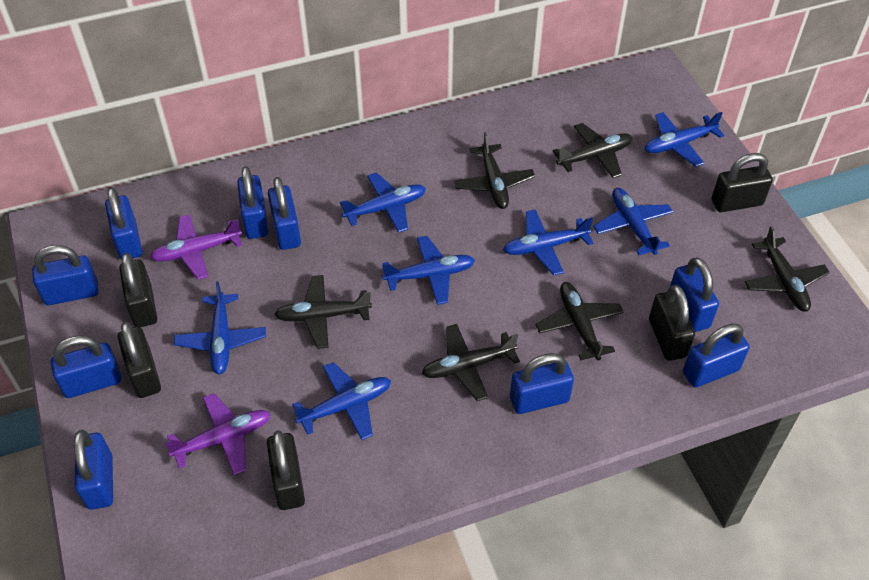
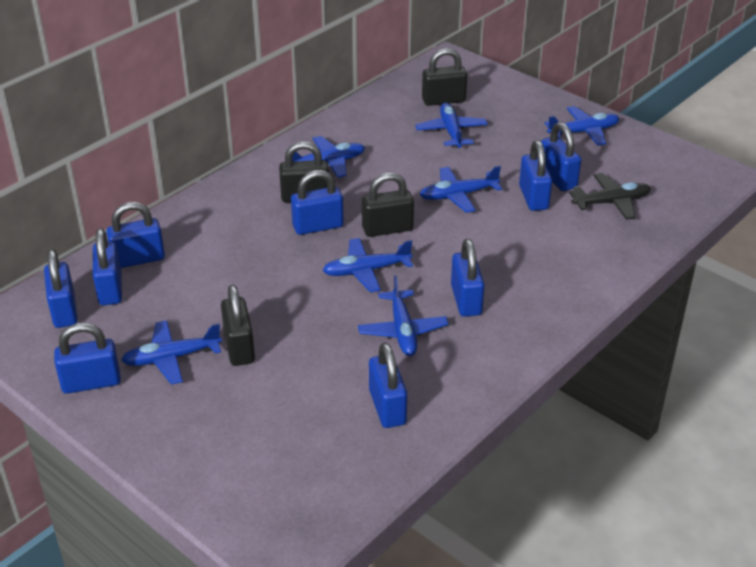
black padlock: [118,322,161,398] [119,253,157,327] [267,430,305,510] [649,285,695,361] [712,153,773,212] = 5 -> [221,285,255,366] [279,141,329,203] [362,173,414,237] [422,48,467,106] = 4
black plane: [274,275,372,349] [422,324,520,401] [454,132,535,209] [535,282,624,361] [553,123,633,178] [745,226,830,312] = 6 -> [569,173,651,220] = 1
purple plane: [150,214,242,280] [164,393,271,476] = 2 -> none = 0

